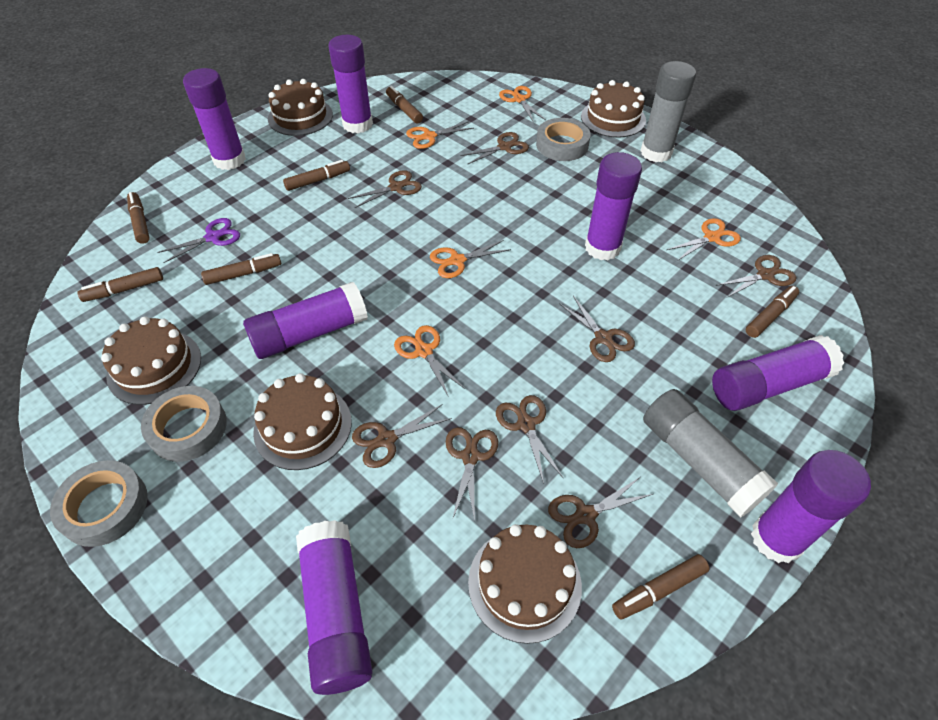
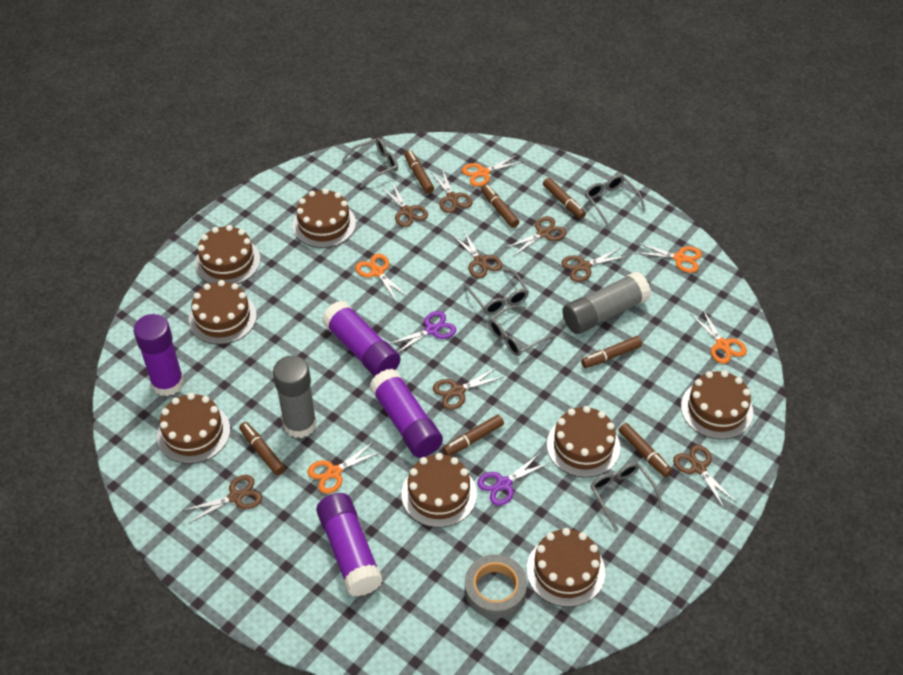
brown cake: [101,316,201,405] [253,373,352,470] [268,79,333,136] [468,524,582,644] [581,80,646,138] = 5 -> [157,393,230,464] [189,280,257,345] [195,225,260,284] [292,189,356,248] [401,453,477,528] [527,528,605,607] [547,406,620,477] [681,370,753,440] = 8
grey glasses: none = 0 -> [341,138,398,188] [464,269,529,315] [488,305,555,356] [585,175,646,227] [591,462,663,531] = 5
grey tape: [50,460,148,547] [141,386,227,462] [536,118,590,161] = 3 -> [465,554,527,618] = 1
purple glue stick: [183,68,246,170] [243,282,368,359] [296,520,373,695] [328,35,373,133] [585,152,642,260] [712,335,844,411] [751,450,871,563] = 7 -> [134,314,184,396] [316,493,383,597] [322,301,400,377] [370,369,443,458] = 4
purple scissors: [157,218,240,263] = 1 -> [389,311,456,353] [477,453,549,506] = 2

